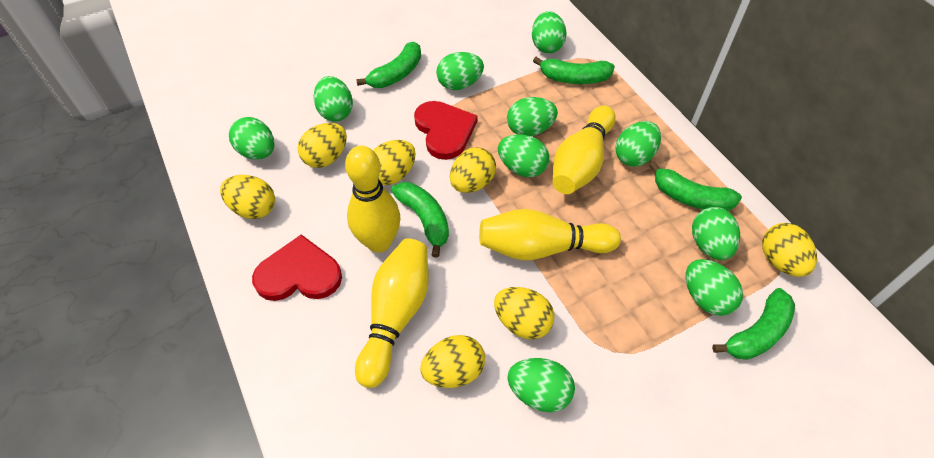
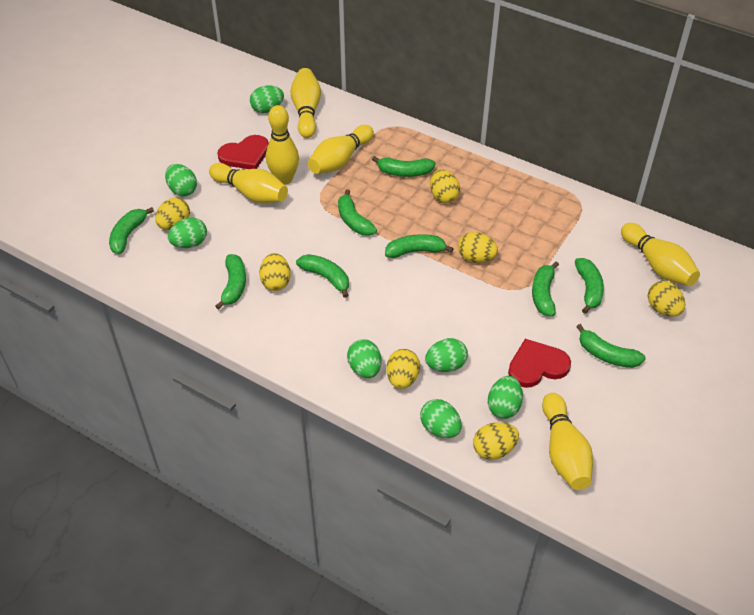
green banana: [356,42,421,88] [391,182,449,258] [533,57,615,84] [649,162,742,211] [712,288,795,360] = 5 -> [109,207,154,254] [215,254,246,310] [296,254,349,298] [338,189,377,236] [372,156,436,177] [385,234,454,258] [532,261,559,316] [575,258,604,314] [576,324,646,368] = 9
green egg: [229,117,275,160] [314,76,353,122] [436,52,484,90] [498,134,549,177] [507,97,558,136] [507,358,575,412] [532,11,567,53] [615,121,661,167] [686,259,743,316] [692,207,740,260] = 10 -> [165,164,197,196] [168,217,207,248] [250,85,284,113] [347,339,381,378] [420,399,462,438] [425,338,468,372] [488,376,523,419] = 7
yellow bowling pin: [345,146,400,253] [355,238,429,388] [479,209,621,260] [553,105,616,194] = 4 -> [209,163,288,203] [266,105,299,185] [290,68,321,138] [308,125,374,174] [542,393,593,490] [621,223,700,286] = 6

